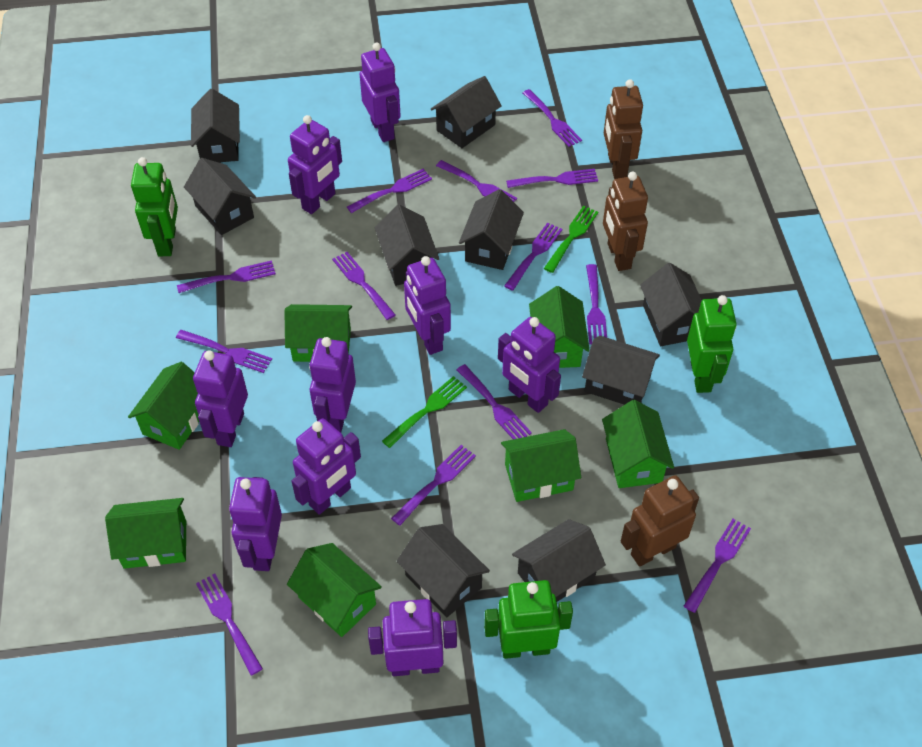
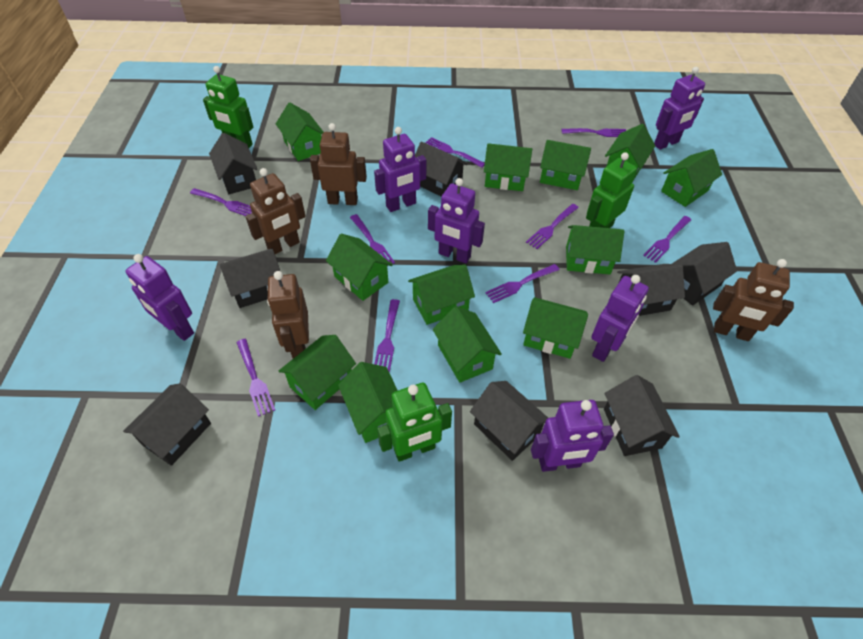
black house: [184,158,256,235] [191,89,240,162] [375,204,439,286] [396,524,490,618] [431,76,502,148] [459,189,524,270] [512,519,606,602] [582,336,660,405] [640,263,702,346] = 9 -> [123,383,211,466] [209,133,258,194] [220,248,281,308] [415,142,468,197] [470,381,548,461] [604,375,680,456] [617,264,685,316] [672,242,737,306] = 8
brown robot: [603,171,648,271] [604,79,643,179] [621,475,699,567] = 3 -> [245,168,306,254] [267,271,309,359] [310,123,367,205] [713,259,794,341] = 4
green fork: [382,376,467,448] [544,206,598,273] = 2 -> none = 0
green house: [105,498,186,569] [128,362,199,450] [284,304,352,362] [287,543,382,637] [501,429,581,502] [529,286,590,368] [602,400,674,488] = 7 -> [276,103,323,161] [279,335,356,410] [326,234,393,301] [338,362,398,443] [408,265,475,325] [433,306,502,383] [484,143,532,191] [523,297,588,359] [540,140,591,190] [566,225,625,275] [605,124,655,181] [661,149,722,207] = 12
purple fork: [176,330,272,373] [177,260,276,293] [196,574,263,675] [332,252,396,320] [347,169,432,213] [391,445,476,526] [436,160,517,202] [457,364,532,439] [504,223,562,291] [506,169,598,188] [523,89,582,147] [586,264,607,344] [684,519,751,613] = 13 -> [190,188,252,216] [236,339,275,417] [350,214,395,266] [374,299,400,373] [425,137,485,168] [485,264,560,303] [526,204,579,249] [561,128,626,137] [643,216,691,263] = 9
purple robot: [193,350,248,447] [229,477,282,571] [288,115,342,214] [292,418,361,515] [309,337,356,433] [360,43,401,142] [368,599,457,676] [404,256,451,355] [498,317,561,413] = 9 -> [125,254,194,341] [374,127,426,212] [428,178,485,264] [531,400,614,472] [592,275,649,362] [654,67,705,150] = 6

